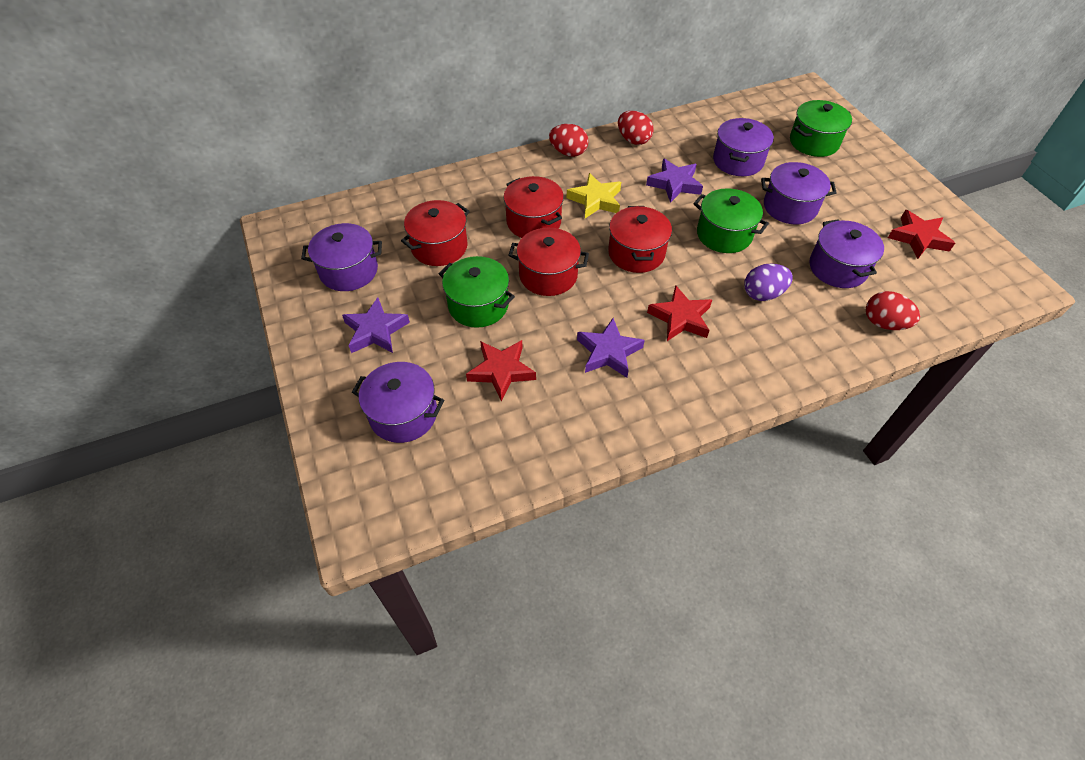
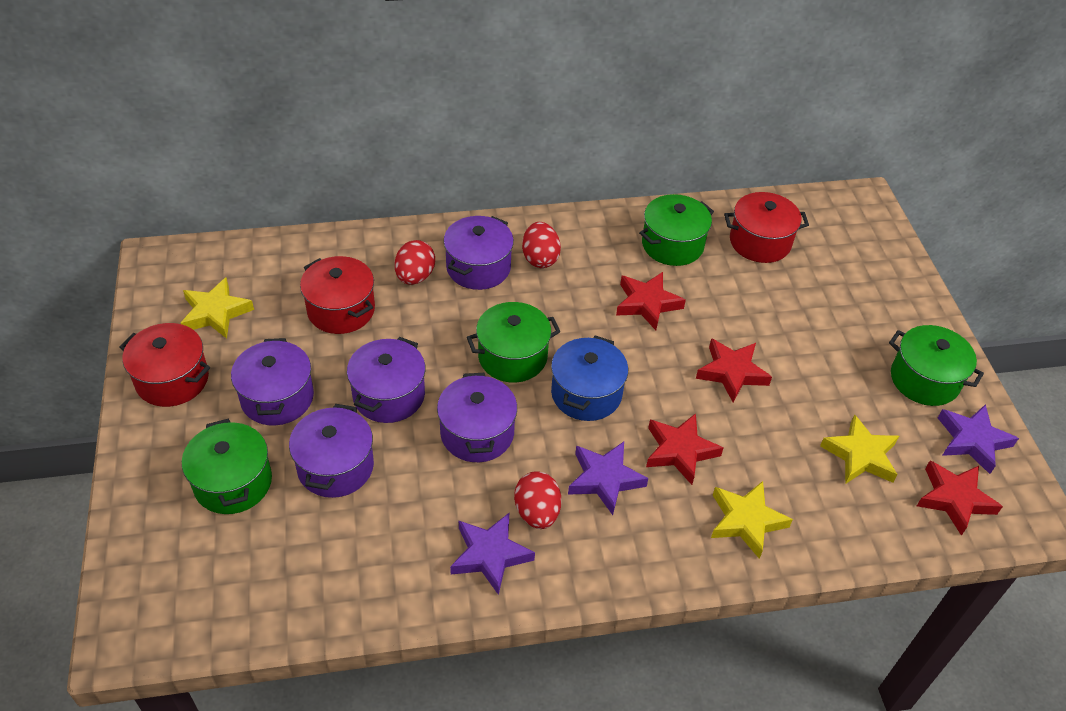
blue pot: none = 0 -> [551,336,628,421] = 1
green pot: [439,256,515,328] [693,188,769,253] [790,100,852,157] = 3 -> [182,419,272,514] [466,302,560,382] [639,194,714,266] [889,325,984,406] = 4
purple egg: [744,264,793,301] = 1 -> none = 0
red pot: [401,200,470,266] [503,176,564,238] [508,228,589,296] [608,206,672,273] = 4 -> [119,323,210,407] [300,256,375,334] [724,192,809,263] = 3
red star: [466,340,536,402] [647,285,712,341] [888,210,955,259] = 3 -> [616,272,686,330] [646,413,723,485] [696,338,772,403] [917,461,1003,536] = 4
yellow star: [566,173,621,218] = 1 -> [181,278,254,339] [711,481,793,559] [820,414,899,484] = 3

